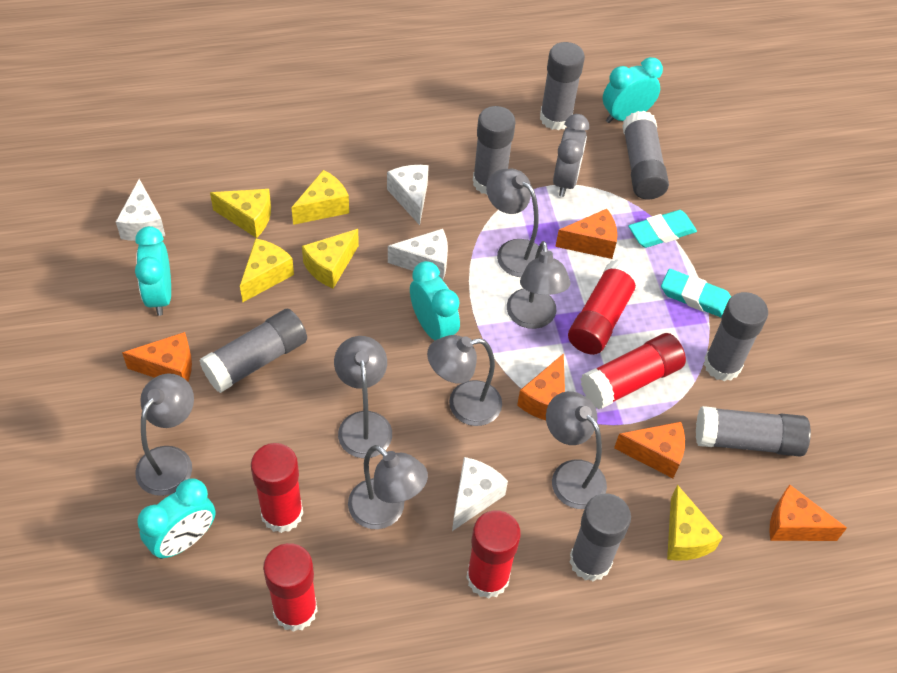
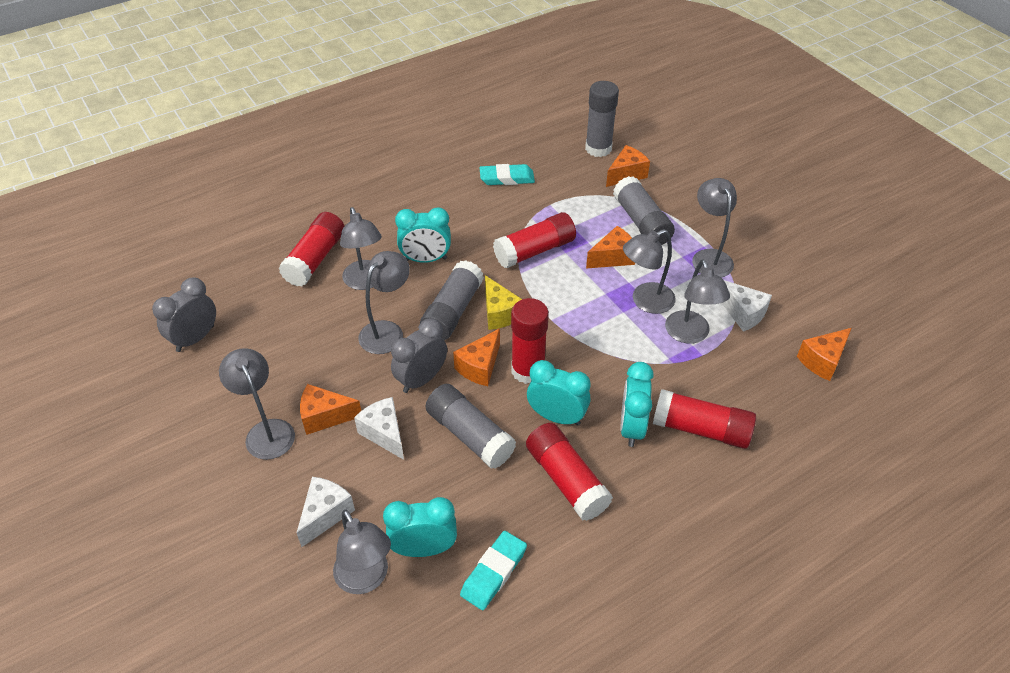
grey clock: [553,114,589,197] = 1 -> [152,277,216,352] [391,318,447,393] = 2
grey glue stick: [199,309,307,393] [473,106,515,195] [540,42,585,130] [569,493,631,582] [622,111,669,199] [696,406,811,457] [704,292,768,381] = 7 -> [420,260,484,340] [425,384,516,469] [585,81,619,157] [613,176,675,245] = 4
white cheese: [116,179,165,241] [387,165,429,225] [388,229,448,280] [452,457,508,531] = 4 -> [297,477,355,547] [354,397,404,460] [722,280,772,332] = 3
yellow cheese: [210,189,271,238] [240,238,294,302] [291,170,349,225] [302,229,359,288] [667,485,723,561] = 5 -> [485,275,522,330] = 1

